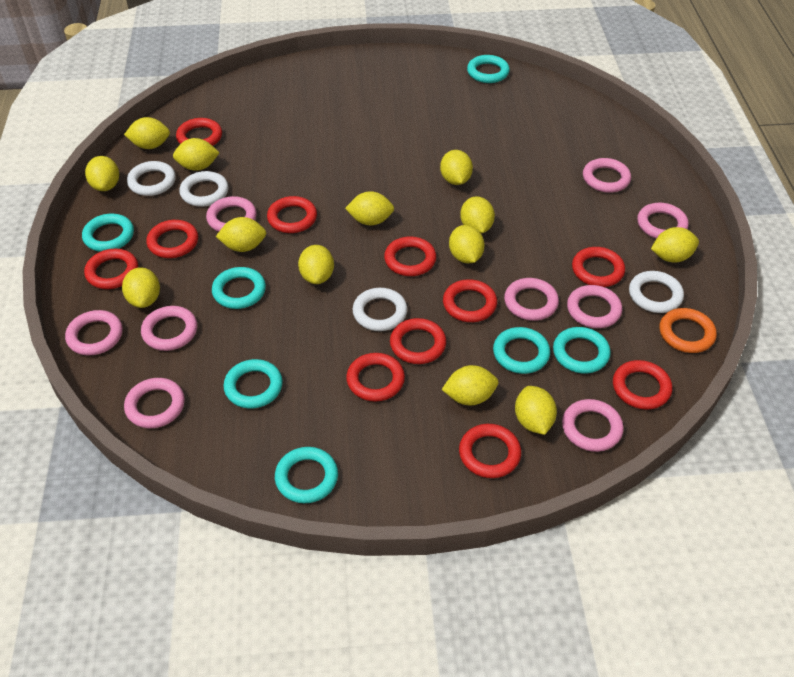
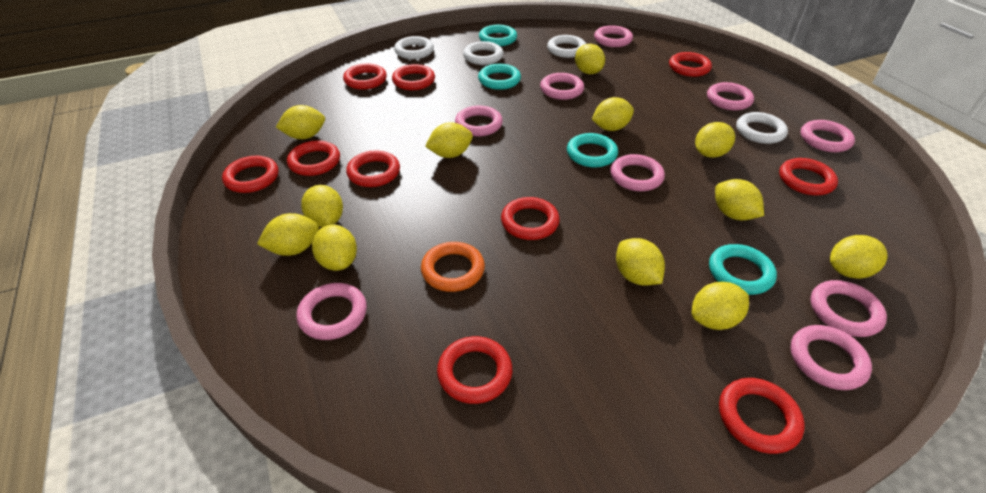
red ring: [84,249,138,289] [146,220,198,258] [176,118,222,146] [267,196,317,233] [346,353,405,401] [384,236,436,276] [390,318,446,364] [443,279,497,322] [459,424,521,478] [572,247,625,287] [613,360,672,410] = 11 -> [222,156,278,193] [287,140,340,176] [343,63,387,90] [346,150,400,187] [392,64,435,90] [437,336,512,404] [501,197,560,240] [669,52,712,77] [719,378,805,454] [779,158,838,196] = 10
turquoise ring: [82,214,134,252] [212,267,266,309] [223,359,283,409] [275,447,338,503] [467,55,510,83] [493,327,550,374] [553,327,611,374] = 7 -> [478,64,521,90] [479,25,517,46] [567,133,618,167] [709,244,777,295] = 4
yellow lemon: [85,156,119,191] [122,267,160,308] [124,117,170,149] [173,138,220,171] [216,217,266,252] [298,245,334,284] [345,191,394,225] [440,150,473,185] [442,365,498,406] [449,225,485,263] [460,197,495,233] [515,386,557,435] [651,227,699,263] = 13 -> [257,213,319,256] [276,105,325,139] [301,185,343,227] [312,225,357,271] [425,122,473,158] [575,44,605,74] [592,97,634,131] [616,238,665,286] [692,282,749,330] [695,122,735,158] [715,179,764,220] [830,235,887,279] = 12

